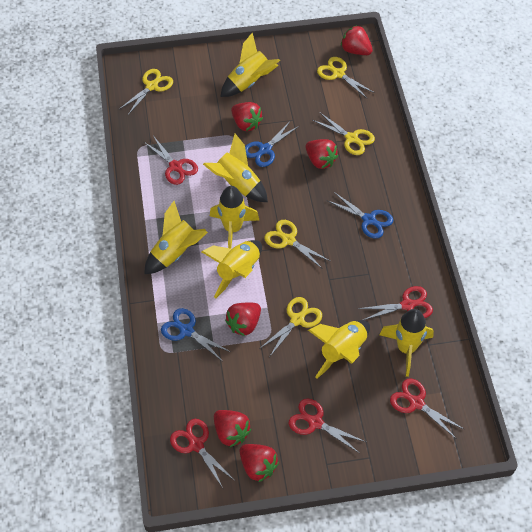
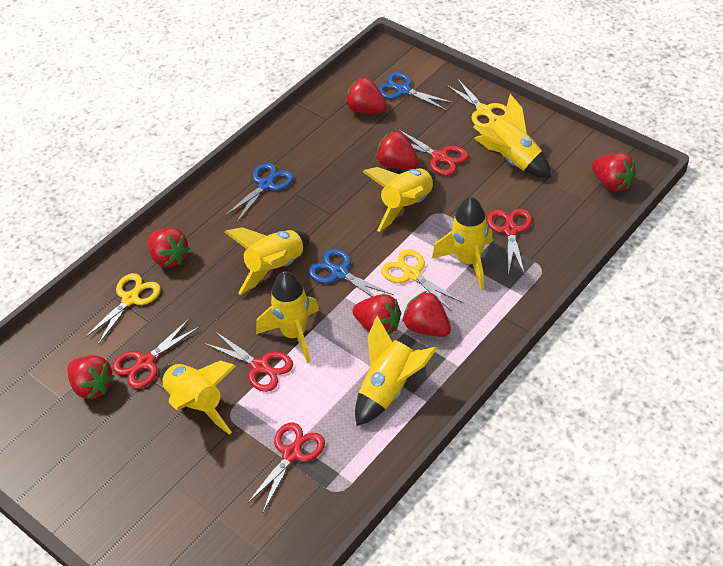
red strawberry: [214,410,251,447] [225,302,261,336] [231,102,263,131] [239,444,279,482] [306,139,338,169] [341,25,373,55] = 6 -> [68,355,114,399] [148,228,190,267] [345,77,387,113] [352,294,402,335] [375,131,419,169] [402,291,451,337] [591,153,636,192] = 7
yellow scissors: [119,69,173,115] [259,297,322,356] [264,220,330,269] [313,112,375,155] [317,57,375,99] = 5 -> [84,273,161,345] [381,249,463,312] [446,78,507,128] = 3

